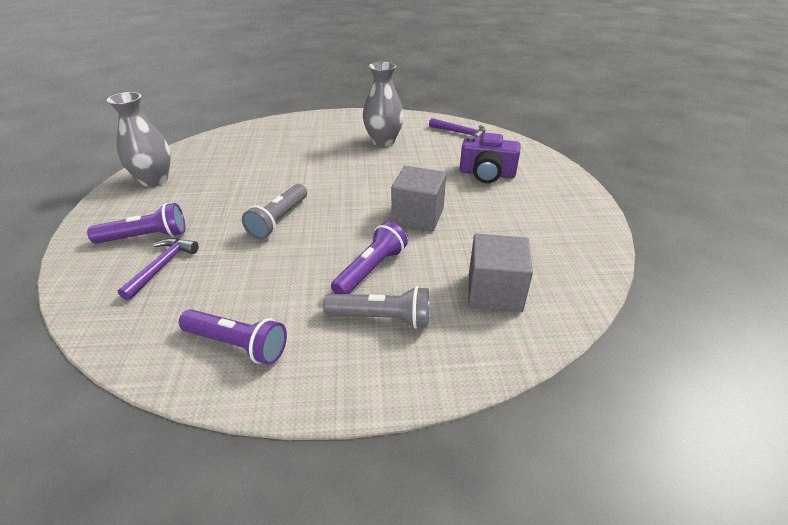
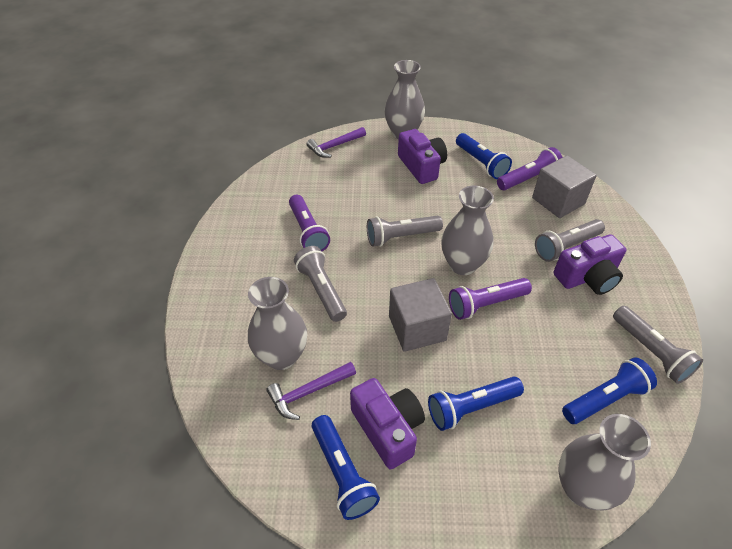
blue flashlight: none = 0 -> [312,415,380,520] [428,377,524,431] [456,133,512,179] [562,357,657,424] = 4
grey flashlight: [242,184,307,239] [323,286,430,329] = 2 -> [294,246,347,322] [367,216,443,247] [535,219,605,262] [613,306,703,384] = 4
grey vase: [107,92,171,187] [362,62,404,146] = 2 -> [248,277,307,370] [384,60,425,139] [441,186,494,275] [558,414,651,511] = 4
purple camera: [460,133,521,183] = 1 -> [350,378,425,469] [398,129,447,184] [554,234,626,295] = 3

